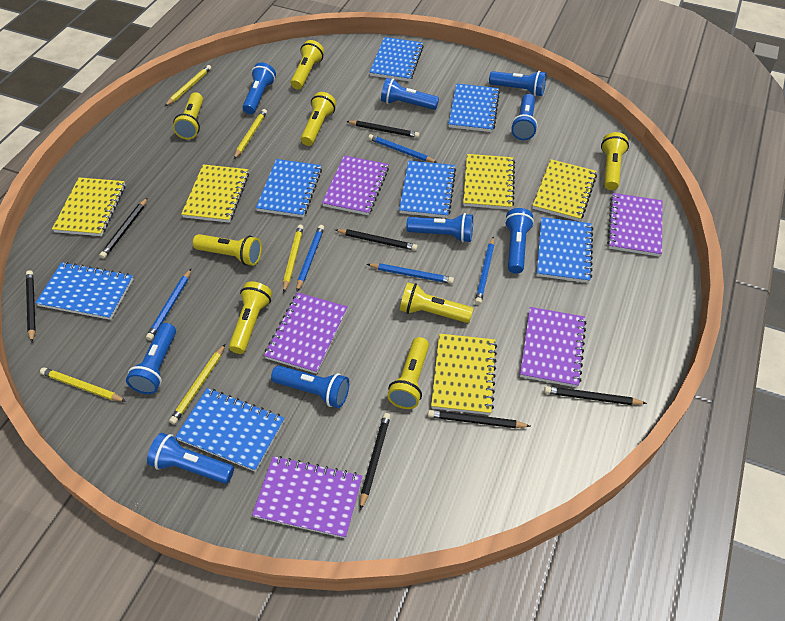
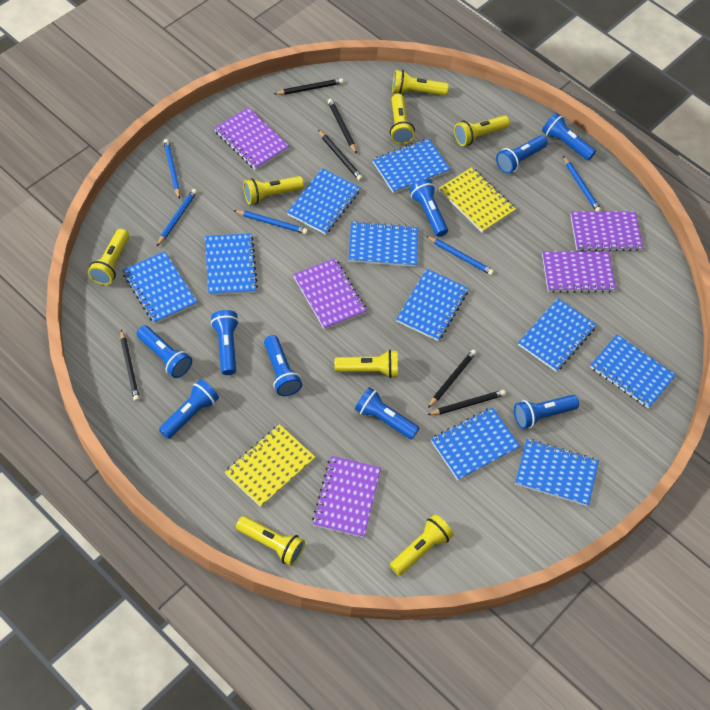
black pencil: [26,270,36,342] [99,198,147,259] [335,229,418,251] [346,121,420,138] [360,413,391,510] [428,410,530,428] [544,386,647,405] = 7 -> [120,329,140,402] [274,78,344,95] [318,130,363,181] [328,99,357,154] [428,349,477,408] [428,390,506,415] = 6
blue notebook: [36,262,133,320] [175,388,285,472] [256,159,322,217] [369,37,424,81] [399,161,456,218] [448,84,500,132] [537,217,593,283] = 7 -> [122,251,197,324] [205,233,258,295] [287,168,360,235] [349,221,418,267] [372,138,450,193] [396,269,469,341] [431,407,520,480] [515,439,599,506] [518,298,597,372] [590,334,676,408] = 10
yellow notebook: [52,178,125,236] [181,164,249,223] [431,334,497,415] [463,154,515,210] [533,159,597,221] = 5 -> [225,424,315,507] [439,167,516,233] = 2
yellow pencil: [40,367,126,401] [165,65,211,106] [169,344,225,424] [234,109,267,159] [283,224,304,293] = 5 -> none = 0

